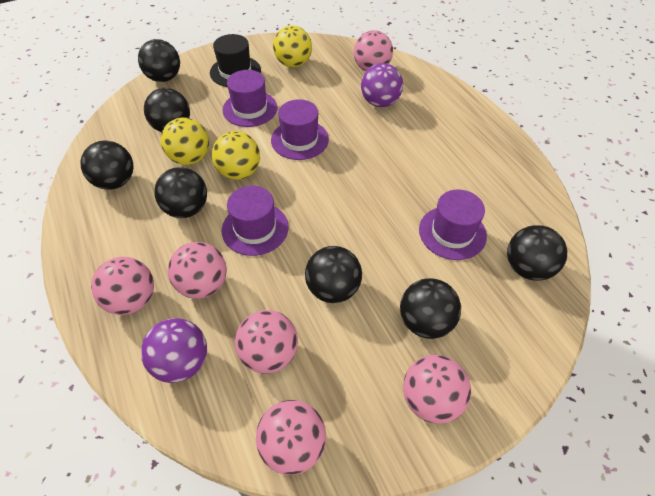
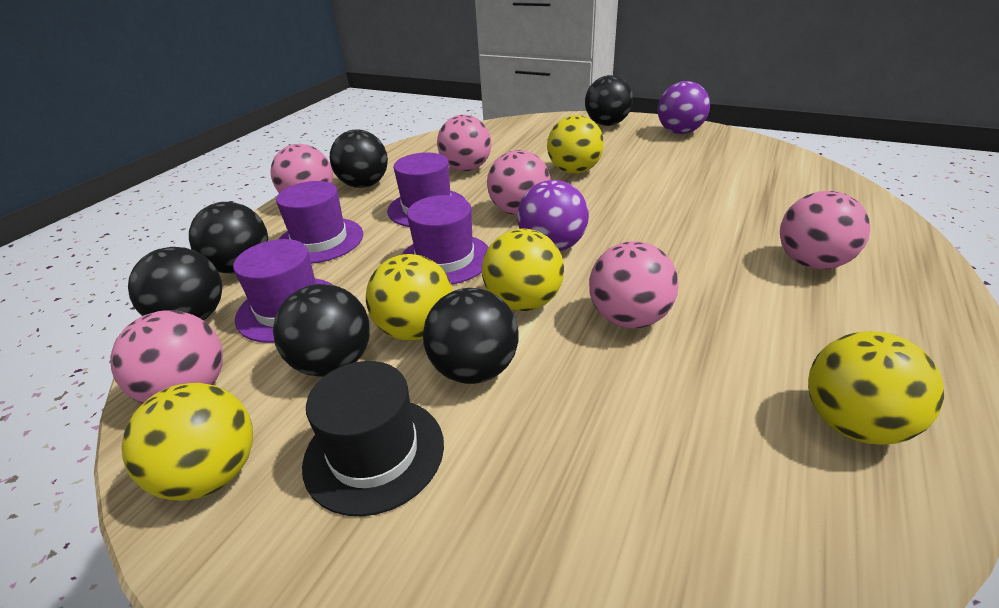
black ball: [81,141,134,190] [138,39,180,82] [144,88,190,132] [154,167,207,218] [305,246,362,303] [400,278,461,339] [507,225,567,281] = 7 -> [128,247,222,320] [189,202,268,274] [273,284,370,377] [330,130,388,188] [423,288,519,384] [585,75,633,126] = 6
yellow ball: [161,118,209,165] [212,131,260,180] [273,25,312,68] = 3 -> [121,383,253,501] [366,254,453,341] [482,229,564,311] [547,115,604,174] [808,331,944,445] = 5

